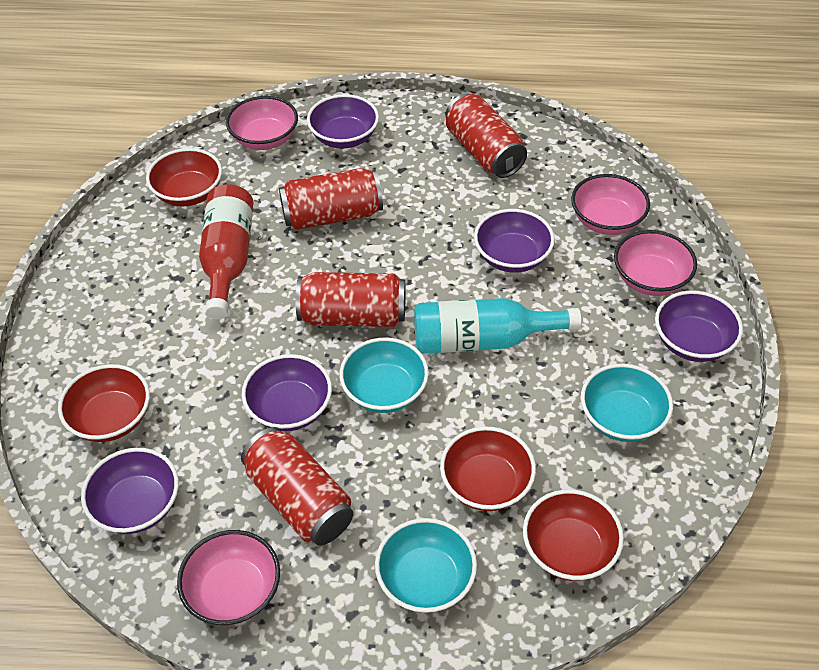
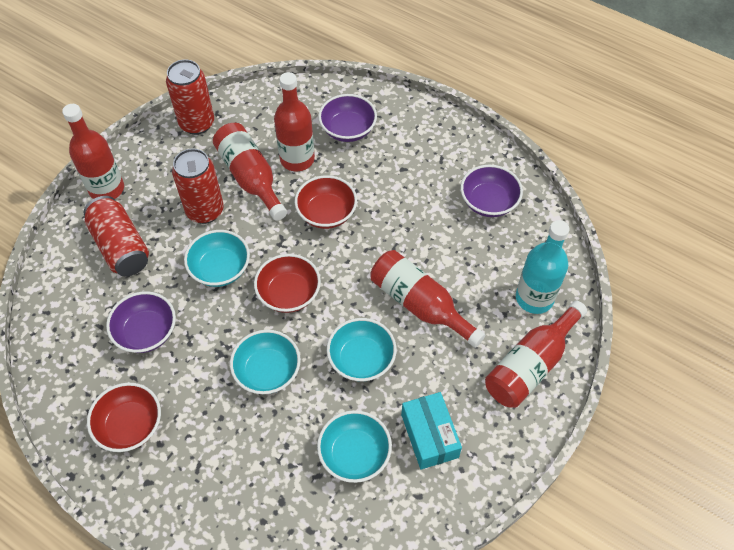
pink bowl: [177,530,280,625] [226,96,298,150] [571,174,650,235] [614,230,697,296] = 4 -> none = 0
purple bowl: [81,448,179,534] [242,354,332,431] [307,94,379,149] [474,209,555,273] [655,291,743,362] = 5 -> [106,291,176,353] [318,94,377,142] [461,165,523,217] = 3
red bottle: [199,184,253,320] = 1 -> [62,104,124,199] [213,123,287,221] [274,72,315,171] [370,250,485,348] [485,301,587,408] = 5
red bowl: [58,364,150,442] [146,148,222,207] [440,426,536,511] [523,489,624,581] = 4 -> [87,383,161,452] [254,254,321,313] [295,175,357,229] = 3
red can: [241,427,353,545] [279,168,383,230] [296,272,406,327] [445,94,527,178] = 4 -> [84,196,149,276] [166,59,214,135] [172,148,224,224] = 3
turquoise bowl: [339,337,429,413] [375,518,477,613] [581,364,673,442] = 3 -> [184,230,250,287] [230,330,301,394] [317,410,392,483] [327,318,397,382] = 4
turquoise box: none = 0 -> [401,392,462,470] = 1

